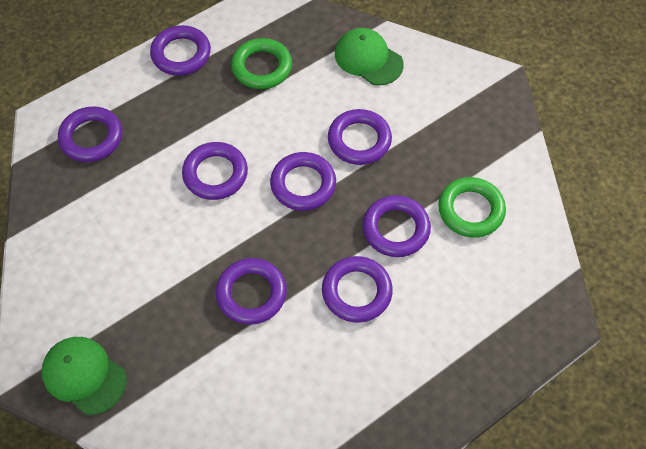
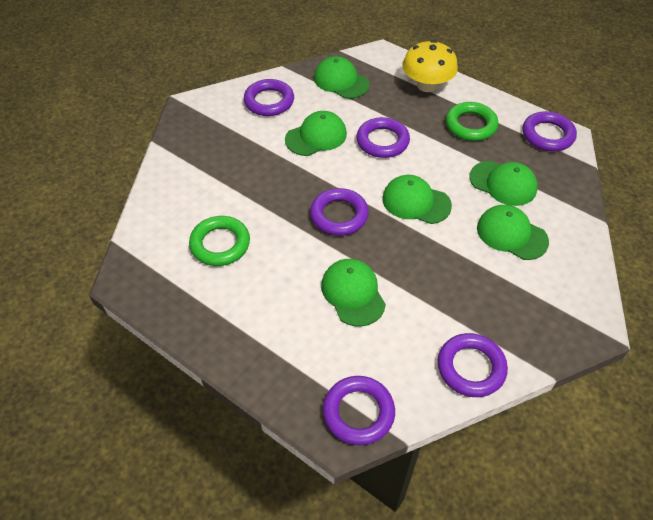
green cap: [41,337,126,415] [335,28,404,85] = 2 -> [285,111,347,156] [314,56,370,99] [321,259,386,327] [382,175,452,224] [470,161,538,206] [477,205,549,260] = 6
purple ring: [58,106,122,162] [150,25,211,76] [182,142,248,200] [216,258,287,325] [270,152,336,211] [322,256,393,323] [328,109,392,165] [363,195,431,257] = 8 -> [244,79,294,116] [310,188,369,236] [323,376,395,445] [356,117,410,158] [438,333,508,397] [523,111,577,151] = 6
yellow mushroom: none = 0 -> [402,40,458,92] = 1

